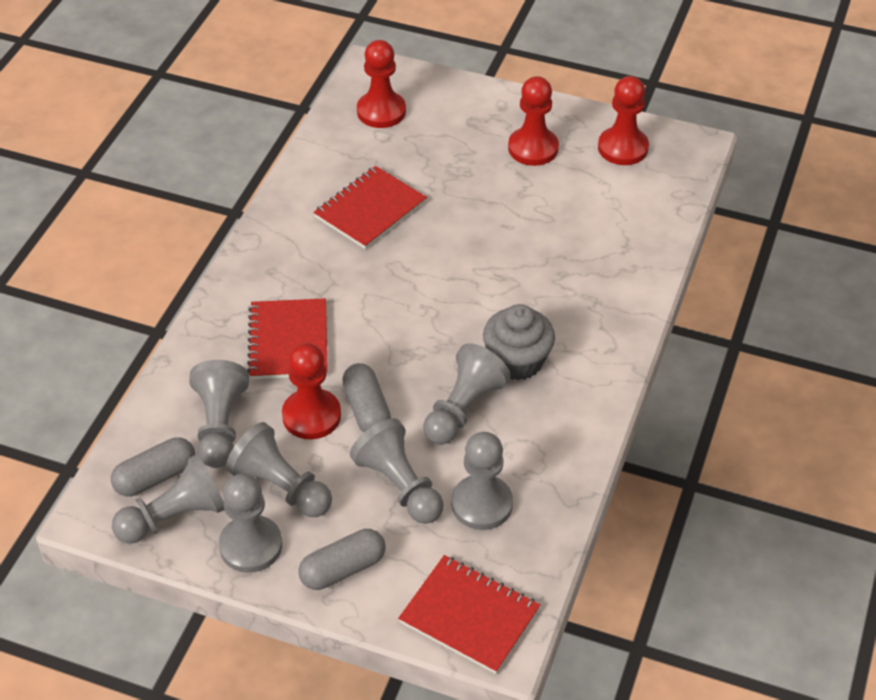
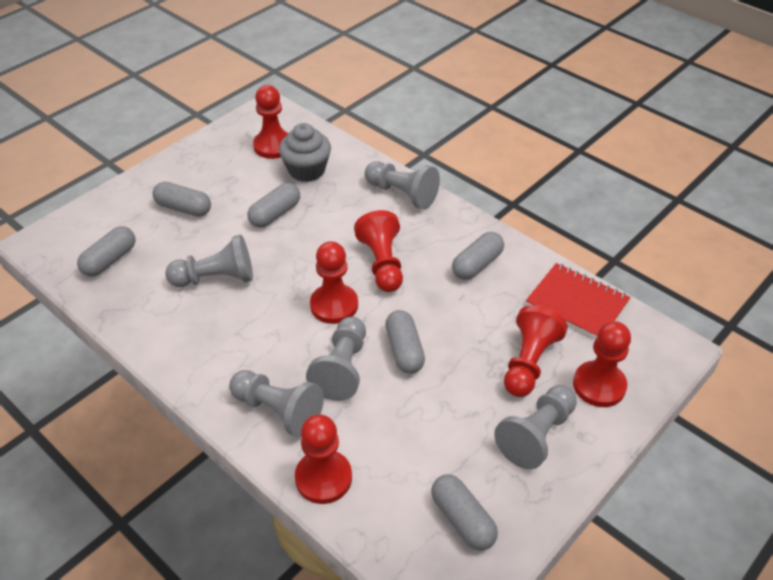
grey capsule: [111,437,195,497] [299,529,386,590] [342,363,391,432] = 3 -> [77,226,135,277] [152,182,211,217] [247,183,300,228] [385,310,425,374] [431,474,498,551] [452,232,504,280] = 6
grey pawn: [112,454,224,544] [189,360,249,468] [219,474,282,573] [226,422,332,517] [350,418,443,524] [423,343,510,445] [451,432,513,530] = 7 -> [165,235,253,287] [229,370,324,437] [306,317,366,401] [365,161,440,209] [494,385,577,469] = 5
red notebook: [247,298,328,379] [314,166,427,249] [398,555,540,674] = 3 -> [526,263,631,338] = 1
red pawn: [282,343,341,439] [357,40,406,128] [508,76,559,166] [598,76,649,165] = 4 -> [253,85,288,159] [295,414,352,504] [310,241,358,324] [354,210,403,292] [504,305,568,397] [573,321,631,407] = 6

